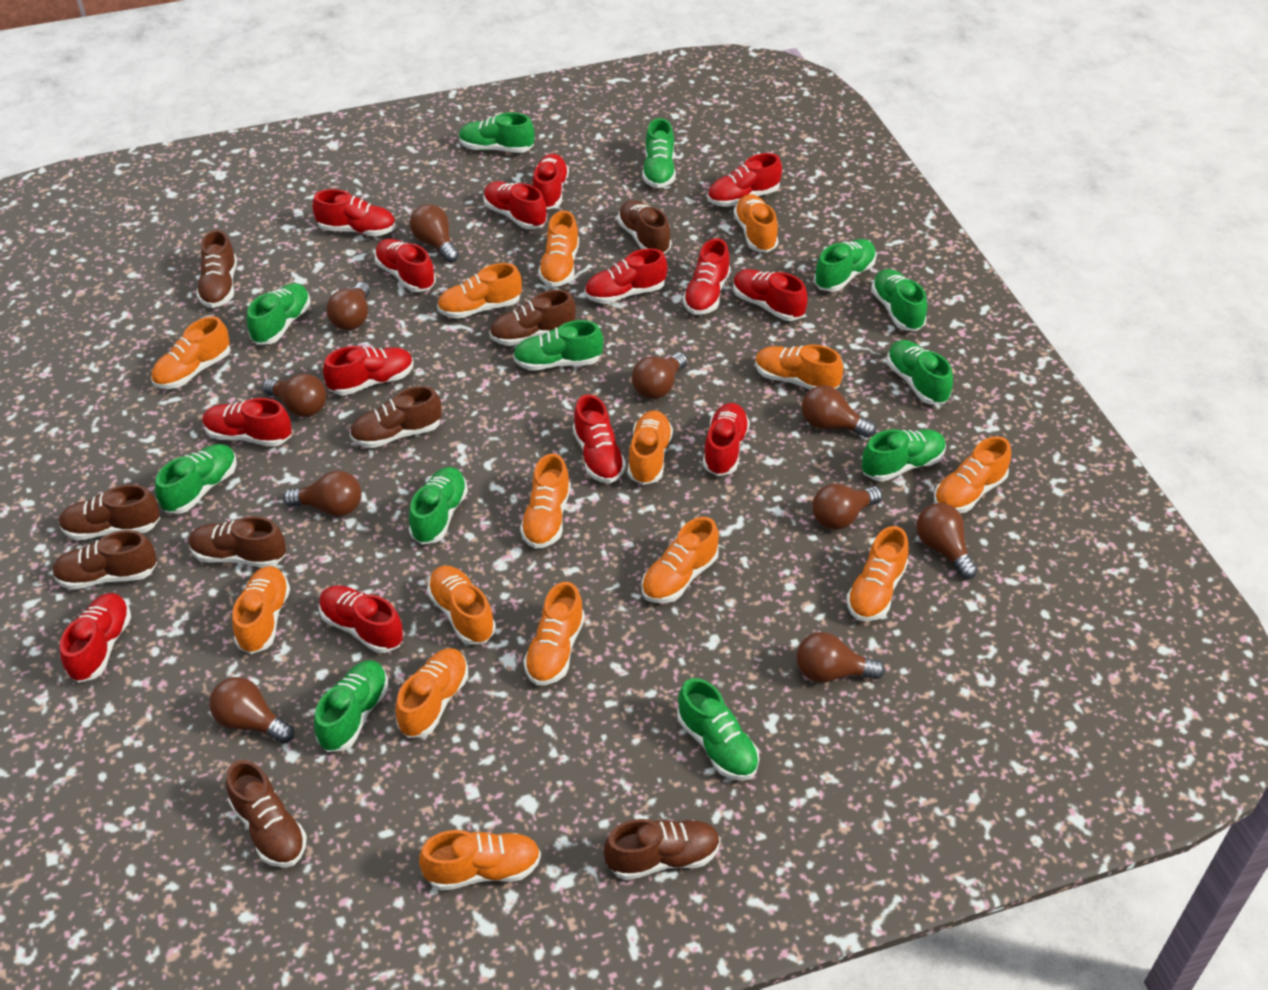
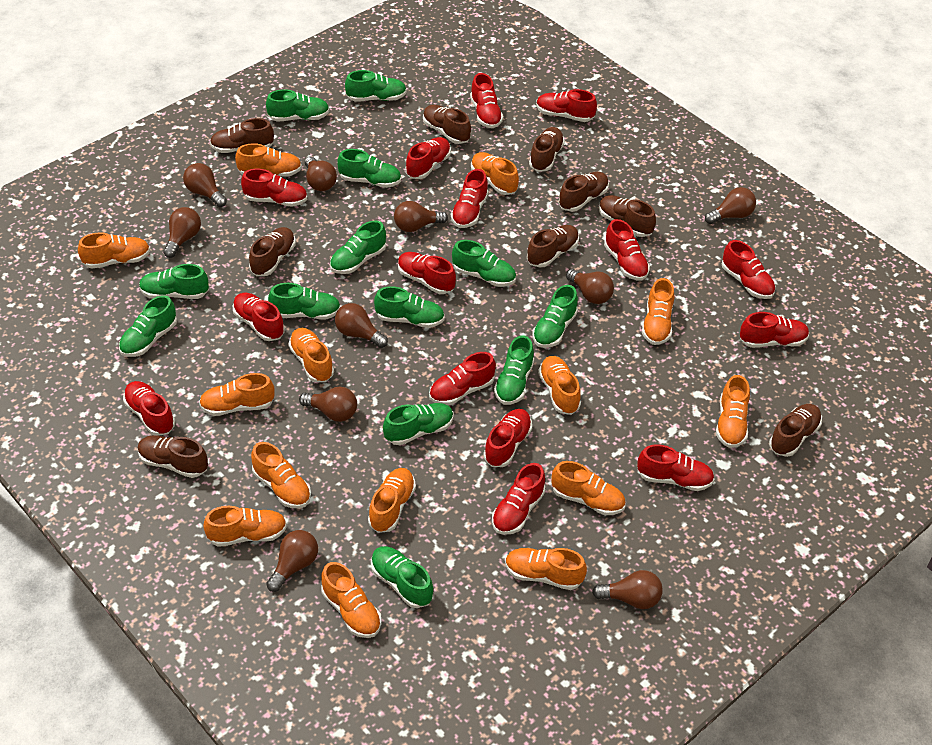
green shoe: [155,444,237,514] [247,283,310,345] [314,660,388,752] [409,467,468,545] [459,112,534,153] [513,320,603,371] [642,118,676,188] [677,678,759,781] [814,239,877,292] [862,429,946,482] [871,269,927,331] [887,340,953,405] = 12 -> [119,295,177,357] [139,264,209,299] [266,89,330,122] [268,283,341,320] [330,221,386,274] [338,149,401,188] [345,70,407,102] [371,546,433,608] [374,286,445,328] [383,403,454,445] [452,240,516,287] [494,335,534,405] [532,285,578,348] = 13
orange shoe: [151,316,230,389] [232,566,290,654] [395,648,468,738] [419,830,541,891] [427,566,496,645] [437,263,522,319] [520,453,571,549] [523,582,585,685] [538,211,579,287] [628,410,673,485] [642,517,719,603] [734,194,779,253] [755,344,843,390] [846,526,909,621] [934,436,1011,513] = 15 -> [78,232,150,269] [199,373,275,416] [203,506,287,547] [235,143,302,177] [251,442,311,508] [288,328,334,382] [321,562,381,638] [368,468,416,533] [471,152,519,195] [505,548,587,590] [538,356,581,415] [551,461,625,515] [642,278,674,345] [716,375,750,448] = 14
red shoe: [60,593,131,683] [202,398,292,447] [313,189,396,236] [319,585,404,653] [323,346,414,396] [375,239,436,292] [483,181,547,229] [532,154,569,210] [573,394,626,483] [585,248,667,304] [683,238,731,315] [703,403,750,476] [707,153,782,207] [733,269,808,321] = 14 -> [123,381,175,436] [233,293,285,341] [241,169,307,207] [398,252,456,294] [406,137,451,179] [429,352,496,405] [451,169,488,228] [470,73,503,128] [484,409,532,467] [492,463,546,535] [536,89,597,122] [604,219,650,280] [637,444,715,491] [722,240,776,299] [740,312,809,348] = 15

